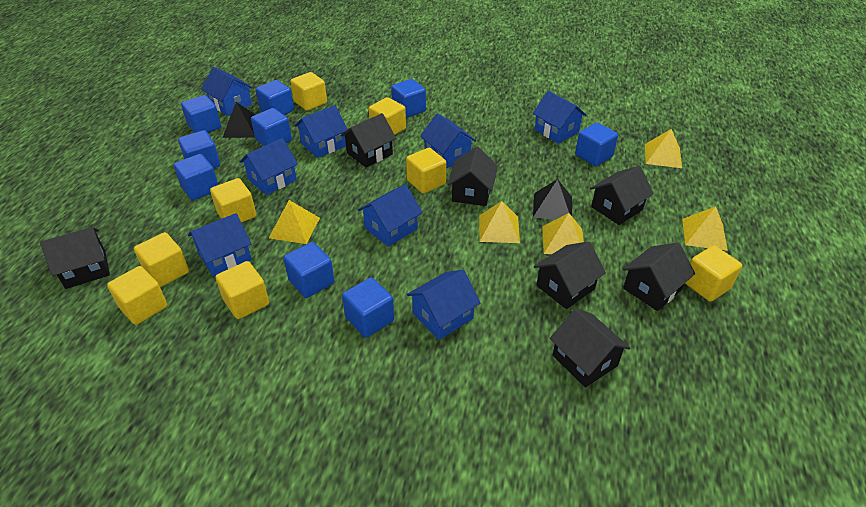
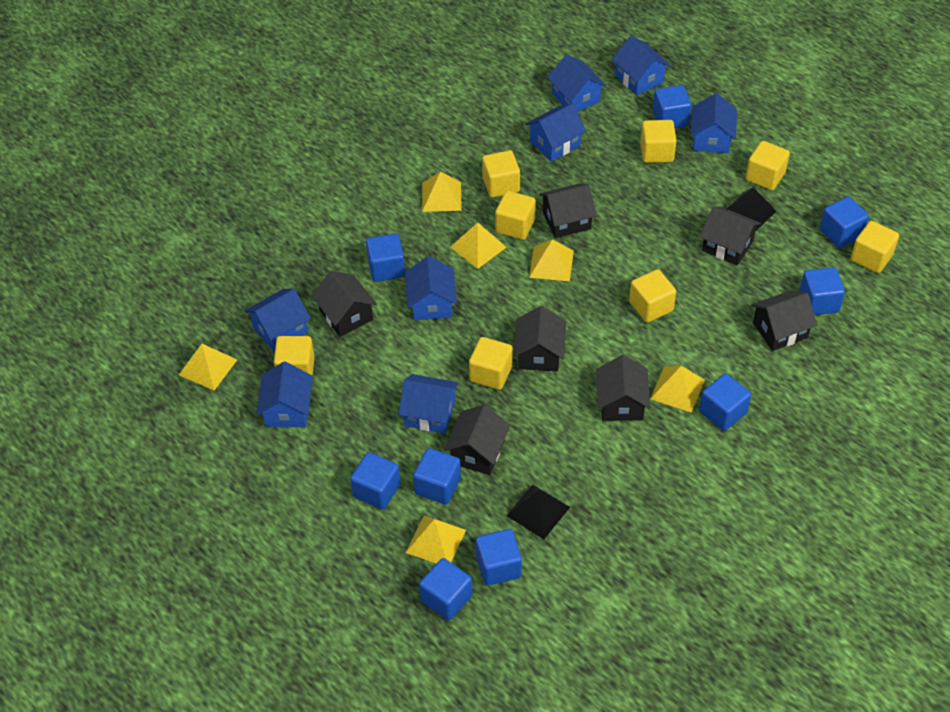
yellow pyramid: [269,200,320,244] [479,201,520,243] [542,213,584,254] [645,129,682,168] [682,206,728,251] = 5 -> [179,344,237,390] [406,516,466,564] [422,172,462,212] [450,222,507,269] [529,239,574,281] [650,366,705,413] = 6

